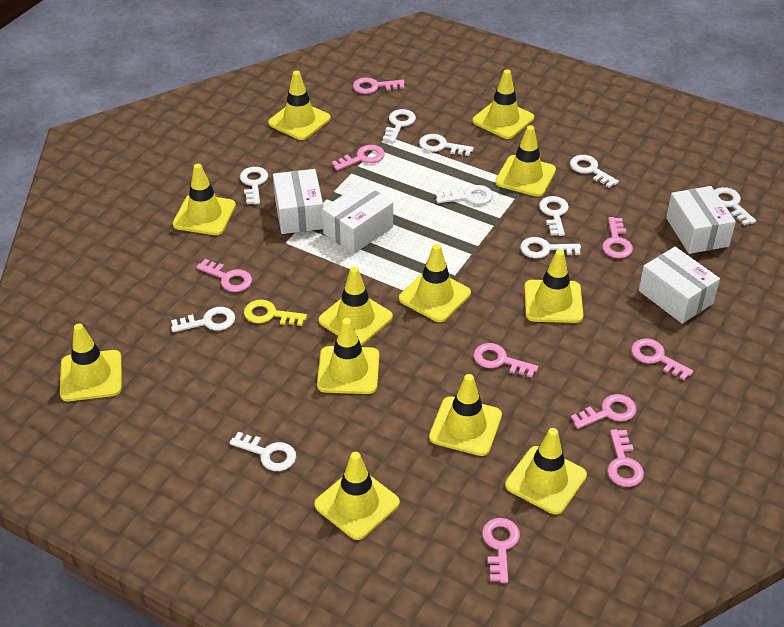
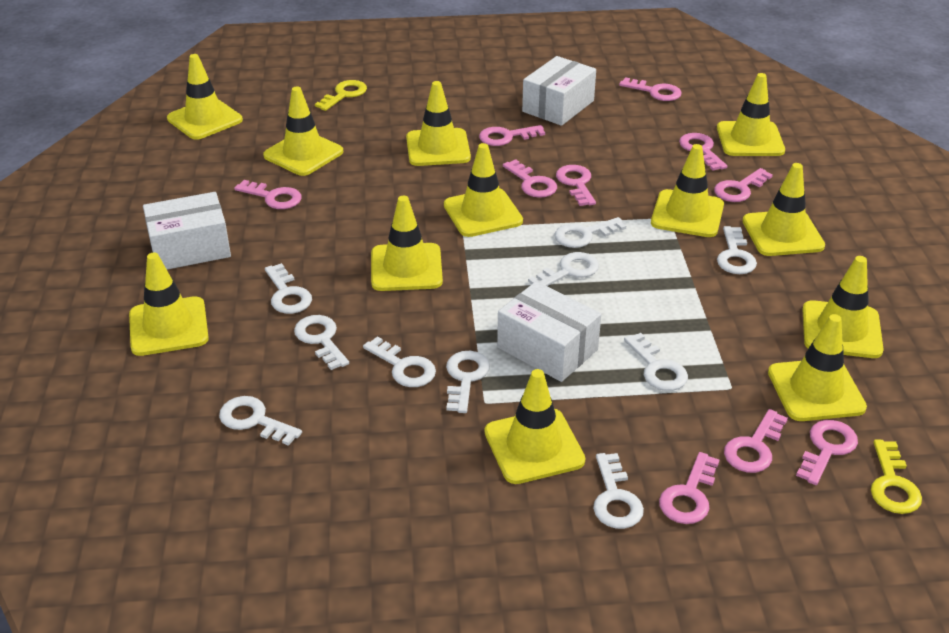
pink key: [196,259,252,292] [332,145,385,171] [353,77,405,94] [474,343,538,378] [482,518,520,583] [571,394,637,429] [602,217,633,259] [607,429,644,487] [631,339,693,380] = 9 -> [234,180,302,209] [479,125,545,146] [503,159,557,198] [556,165,596,206] [619,77,682,101] [659,452,719,524] [679,133,727,171] [714,168,773,202] [724,409,788,473] [796,420,858,485] = 10
white box: [273,169,323,234] [322,183,393,254] [639,247,720,324] [666,186,736,254] = 4 -> [143,192,231,270] [497,281,601,382] [522,56,596,126] = 3
yellow key: [244,300,307,326] = 1 -> [315,80,367,111] [871,440,922,514] = 2

